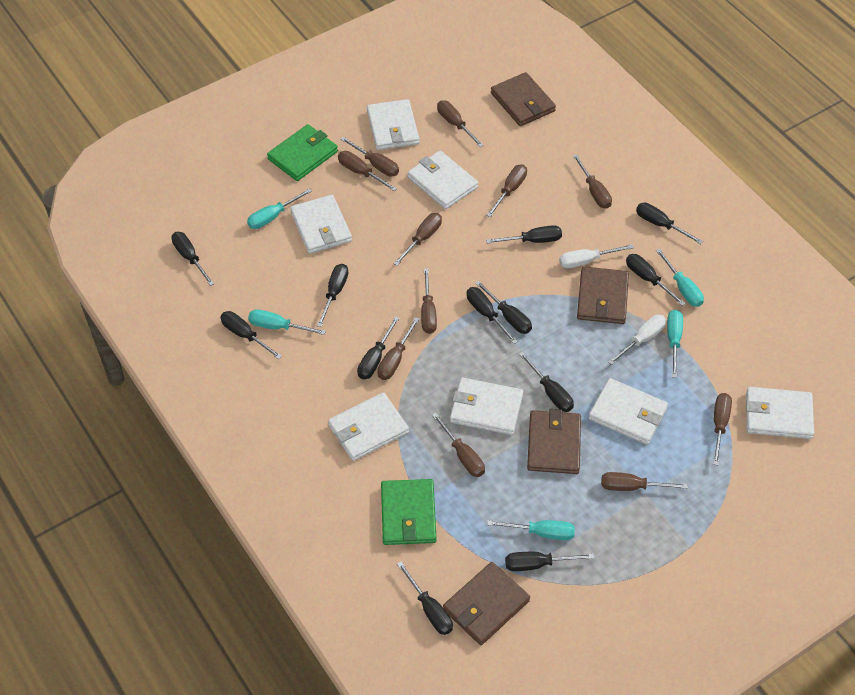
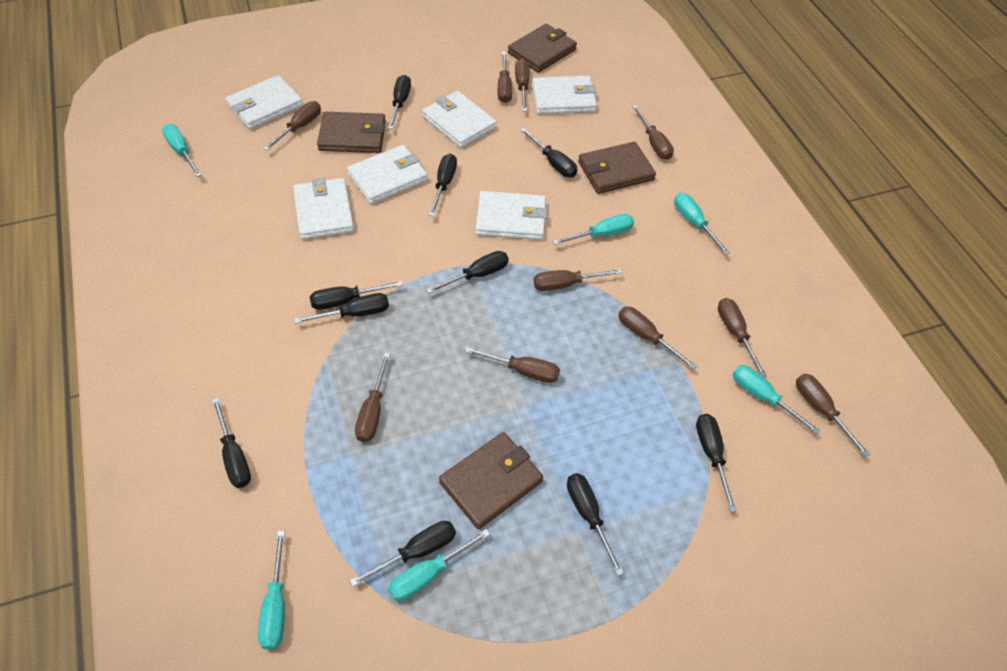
black screwdriver: [171,232,214,286] [220,311,282,359] [317,264,348,327] [357,316,400,379] [397,561,453,635] [467,287,518,344] [475,280,532,334] [486,225,562,243] [505,552,594,571] [519,352,574,412] [626,254,686,306] [636,203,703,244] = 12 -> [212,397,251,488] [294,293,389,324] [310,281,403,310] [350,521,456,587] [388,75,411,129] [426,251,509,294] [429,154,457,216] [520,128,577,177] [567,473,624,576] [696,414,737,512] = 10
brown screwdriver: [338,151,397,191] [340,137,399,177] [377,317,420,380] [393,213,442,266] [421,268,437,334] [432,413,485,477] [437,101,484,147] [487,164,527,217] [573,154,612,209] [601,472,688,491] [713,393,732,465] = 11 -> [263,101,321,151] [355,353,390,442] [464,347,560,383] [498,52,512,103] [515,59,530,111] [534,269,623,291] [618,307,697,370] [632,105,674,160] [718,298,767,377] [796,374,870,457] = 10
green wallet: [267,124,338,181] [381,479,436,545] = 2 -> none = 0
turquoise screwdriver: [247,188,312,229] [248,309,326,335] [487,520,575,540] [656,249,704,307] [667,310,683,378] = 5 -> [162,124,202,177] [258,530,285,650] [388,529,490,601] [553,214,634,245] [674,193,730,255] [733,365,821,434] = 6
white screwdriver: [559,244,634,268] [608,315,666,365] = 2 -> none = 0
white wallet: [290,195,352,254] [328,392,409,461] [367,99,419,150] [408,151,478,209] [450,378,523,435] [589,378,668,445] [746,387,814,439] = 7 -> [226,75,303,129] [293,177,354,240] [347,145,428,204] [422,91,497,148] [476,191,547,240] [532,76,597,114] = 6

